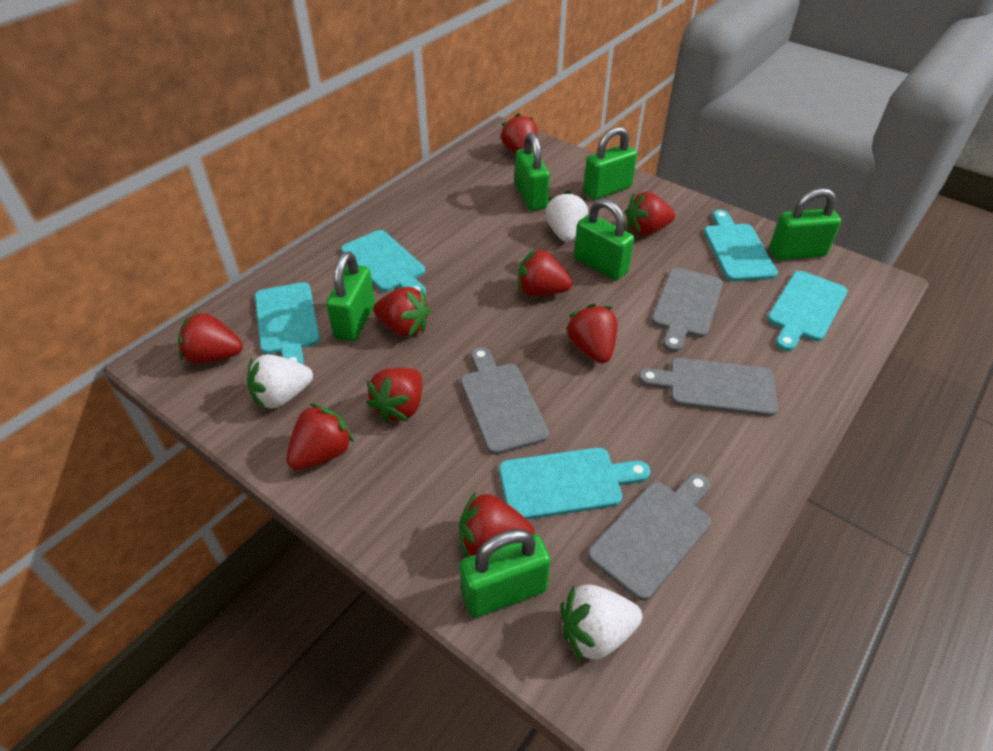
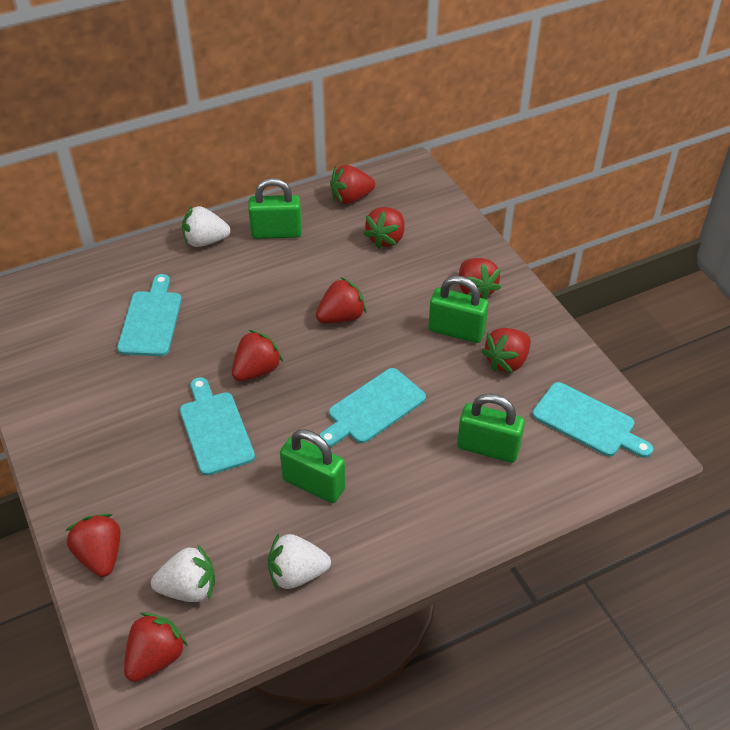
green padlock: [326,251,375,342] [459,529,551,618] [515,132,550,211] [574,199,634,280] [583,127,637,200] [769,188,841,260] = 6 -> [248,178,302,239] [280,429,345,503] [428,276,489,343] [457,393,525,463] = 4
grey cutting board: [461,347,549,455] [588,474,711,601] [638,358,778,416] [652,267,723,352] = 4 -> none = 0
red strawberry: [178,311,243,364] [286,403,354,470] [366,367,422,423] [373,287,430,337] [459,492,534,558] [500,113,537,154] [518,248,573,296] [565,304,617,363] [625,192,675,236] = 9 -> [65,514,121,577] [124,612,188,682] [232,330,283,381] [316,277,366,323] [330,165,375,204] [364,207,404,249] [459,258,501,300] [481,328,531,374] = 8
turquoise cutting board: [255,282,320,365] [341,230,426,295] [499,448,650,520] [704,210,778,281] [767,271,848,351] = 5 -> [117,274,182,356] [180,377,255,476] [319,368,426,447] [532,382,653,458] = 4

